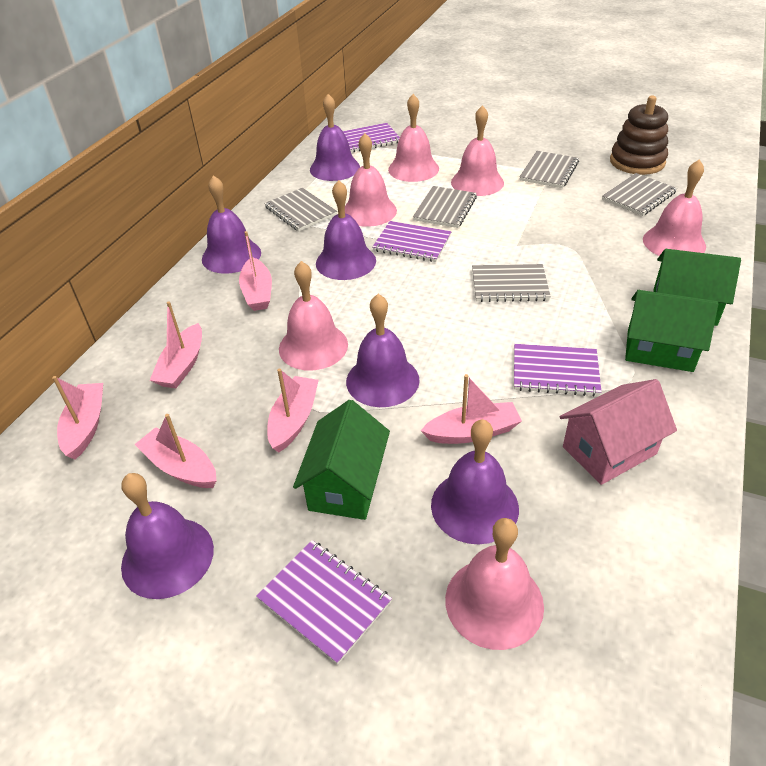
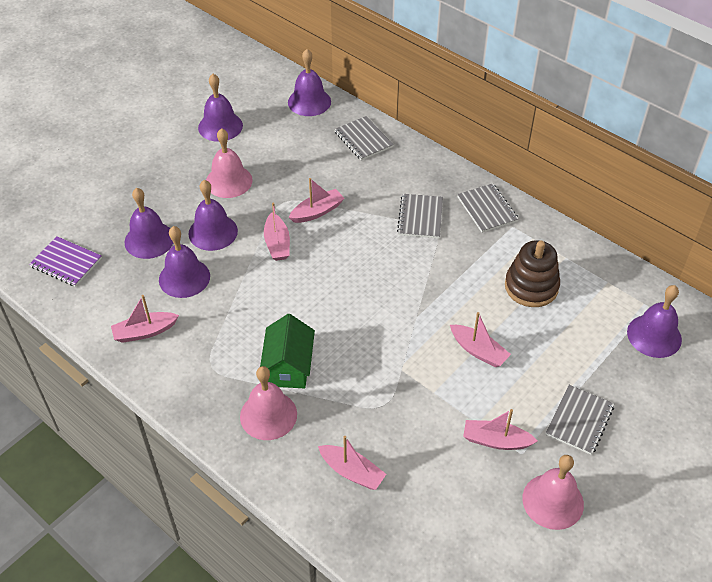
green house: [293,400,390,520] [625,290,718,372] [653,249,741,326] = 3 -> [260,314,315,388] = 1
grey notebook: [264,188,337,232] [413,186,477,228] [472,264,551,302] [519,151,579,188] [602,173,677,216] = 5 -> [334,116,394,161] [397,194,443,239] [457,183,519,233] [546,385,614,455] = 4
pink bell: [279,261,348,370] [345,133,397,227] [388,94,439,182] [445,518,544,650] [451,105,504,196] [643,159,706,256] = 6 -> [206,128,253,198] [240,366,297,440] [522,455,584,530] = 3
pink house: [559,379,677,485] = 1 -> none = 0
purple notebook: [256,540,392,665] [343,123,400,152] [372,221,451,262] [514,344,602,396] = 4 -> [29,236,102,287] = 1

